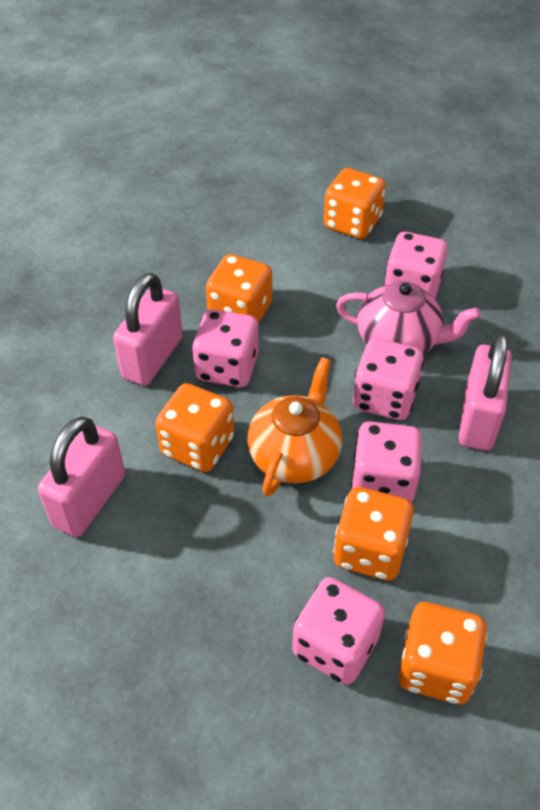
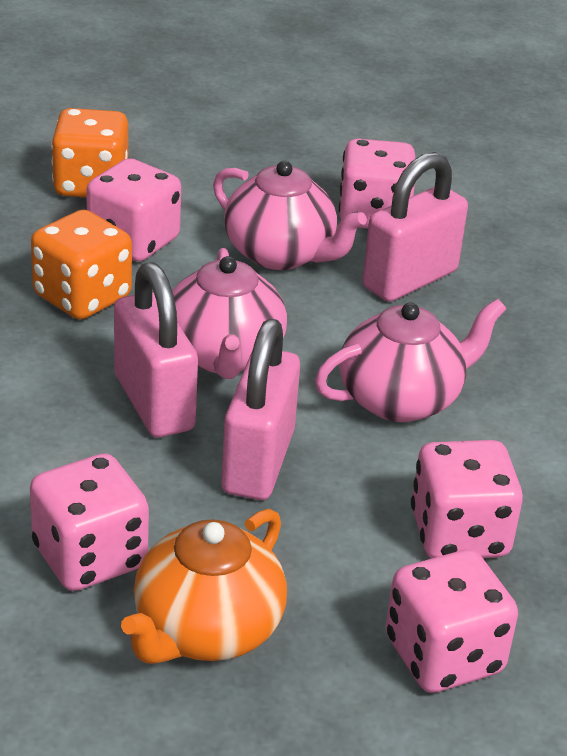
orange dice: [155,383,234,472] [206,254,272,324] [324,168,386,239] [333,487,414,581] [398,602,487,704] = 5 -> [31,210,132,319] [51,108,128,197] = 2
pink teapot: [336,281,481,354] = 1 -> [172,248,287,379] [213,161,367,270] [315,298,506,422] = 3

